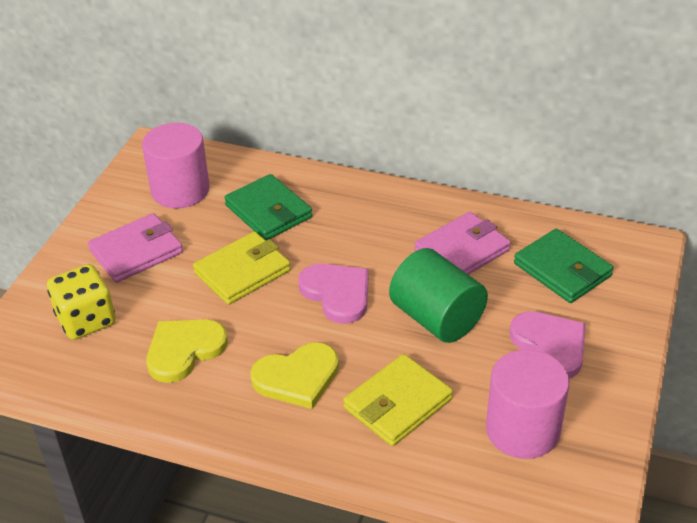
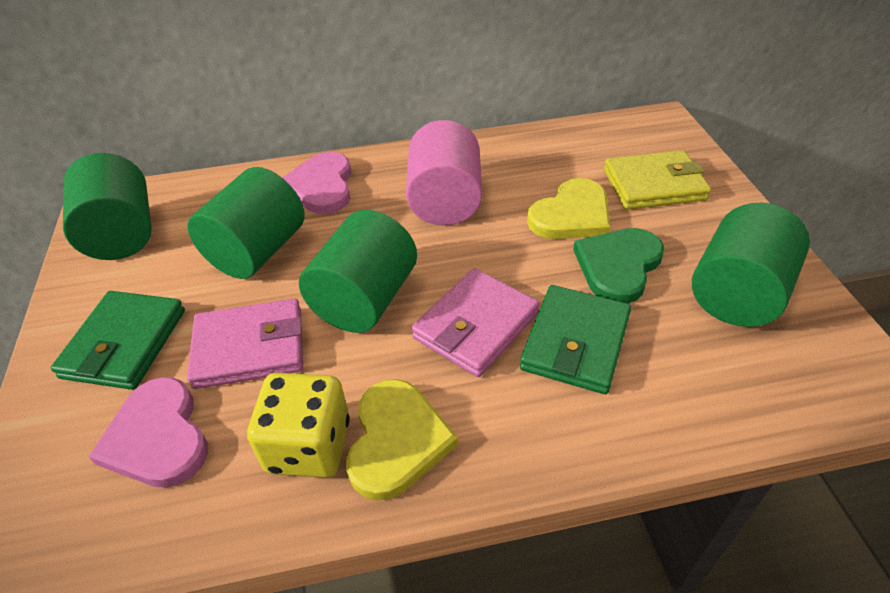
green cylinder: [389,248,488,343] = 1 -> [63,153,152,260] [187,167,305,279] [299,210,417,333] [692,203,810,327] = 4
green heart: none = 0 -> [573,228,664,304] = 1
pink cylinder: [142,123,209,208] [486,350,569,459] = 2 -> [406,120,482,225] = 1
yellow wallet: [193,231,291,305] [343,354,453,446] = 2 -> [604,150,711,210] = 1

